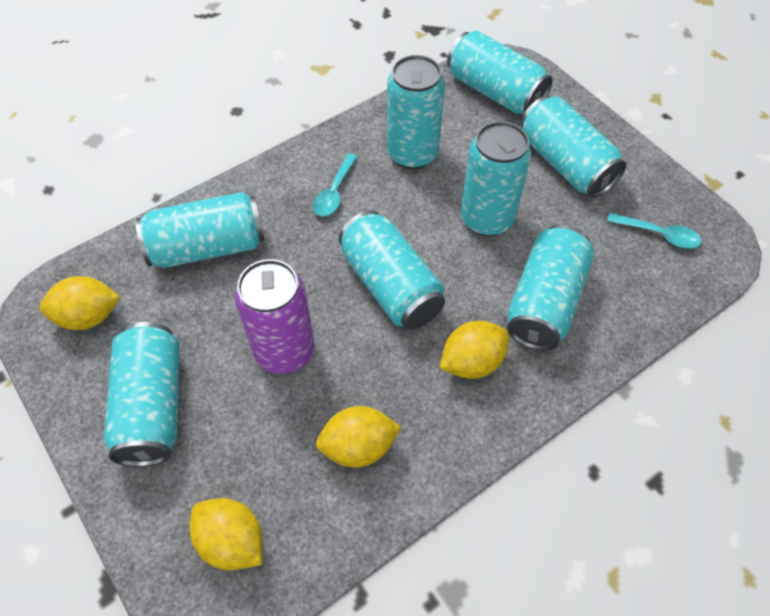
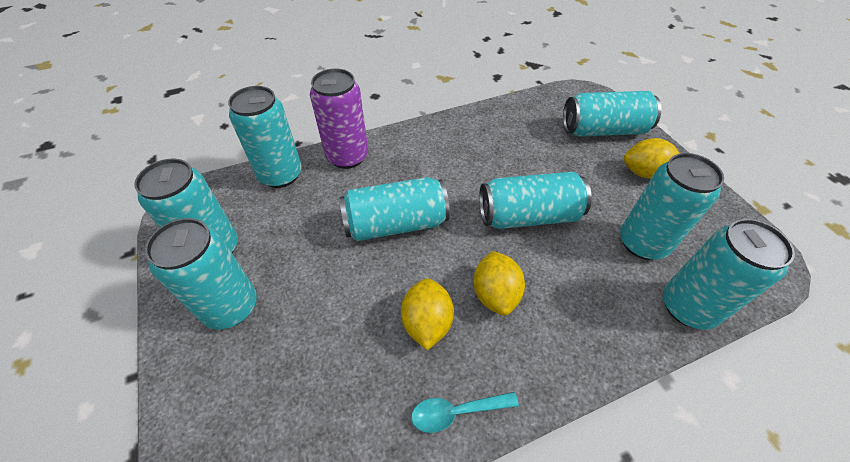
turquoise spoon: [313,153,357,217] [607,213,701,249] = 2 -> [411,392,519,433] = 1
yellow lemon: [40,276,120,330] [190,498,263,570] [316,406,401,467] [440,321,509,379] = 4 -> [401,278,454,350] [473,251,525,316] [624,138,680,179] = 3

